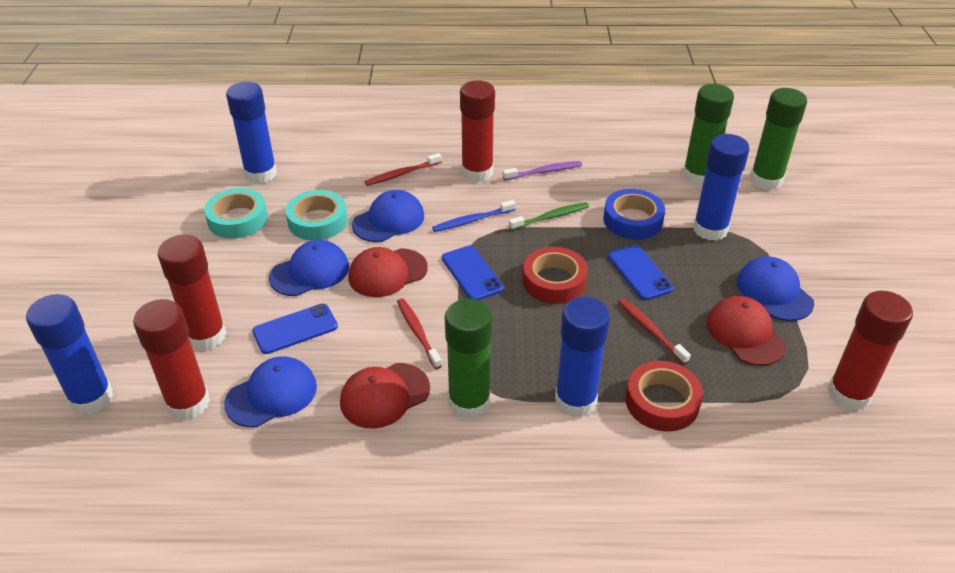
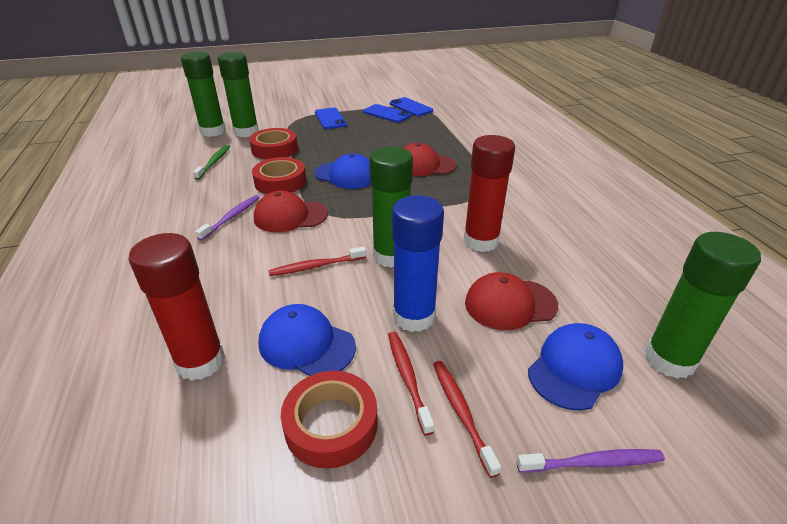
blue cap: [224,356,317,427] [269,240,349,296] [352,190,424,242] [737,257,814,321] = 4 -> [259,304,356,376] [314,153,371,189] [528,323,623,411] = 3
blue glue stick: [26,294,113,415] [226,82,277,184] [555,297,610,417] [693,134,750,241] = 4 -> [392,195,444,332] = 1
blue tape: [603,189,665,239] = 1 -> none = 0
blue toothbrush: [432,200,516,232] = 1 -> none = 0
green glue stick: [445,299,493,419] [683,84,734,186] [750,88,807,190] = 3 -> [181,52,226,137] [218,52,259,137] [369,147,413,268] [645,232,761,379] = 4
purple toothbrush: [503,161,582,180] = 1 -> [195,195,260,241] [517,449,665,473] = 2
red glue stick: [133,299,210,420] [158,235,227,350] [460,80,495,182] [828,291,913,411] = 4 -> [129,233,225,381] [463,135,515,252] = 2
red tape: [523,247,588,304] [626,361,703,432] = 2 -> [249,128,298,160] [252,157,306,194] [281,371,378,469] = 3
turquoise tape: [204,188,268,239] [286,190,348,241] = 2 -> none = 0

